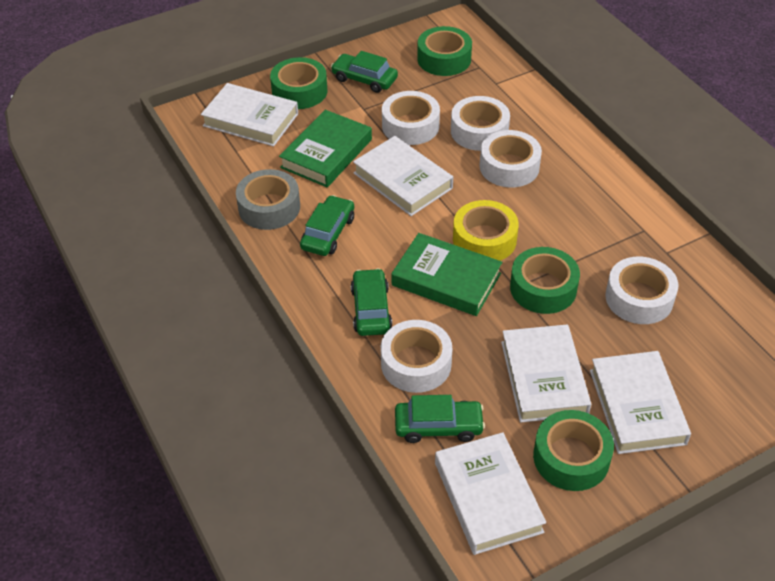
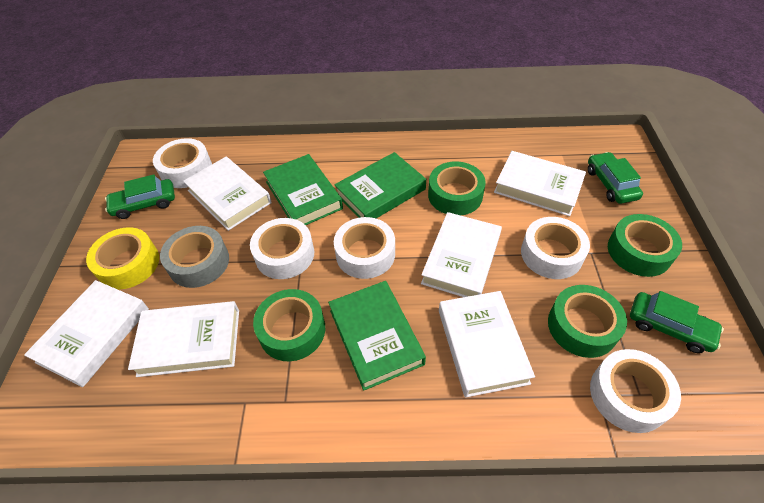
green book: [279,110,372,187] [391,233,502,316] = 2 -> [263,154,343,225] [328,281,426,391] [334,152,426,218] = 3
green car: [300,195,354,256] [331,51,398,93] [351,268,392,336] [395,395,485,443] = 4 -> [105,174,175,219] [588,152,643,204] [630,291,724,353] = 3
white book: [201,83,298,146] [353,136,453,216] [435,432,546,555] [501,324,591,422] [590,351,691,454] = 5 -> [24,280,149,387] [128,301,239,377] [183,157,272,231] [421,212,502,297] [439,291,535,398] [494,151,586,216] = 6

